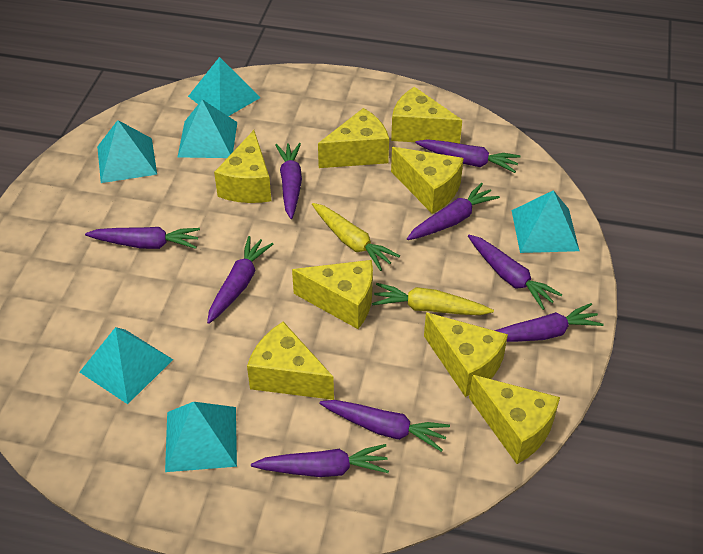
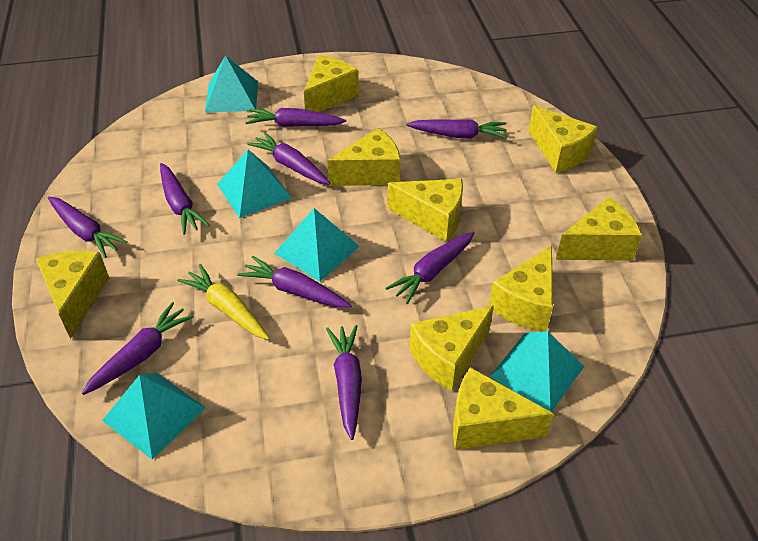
turquoise pyramid: [80,327,173,404] [97,120,157,183] [165,402,237,472] [178,99,237,158] [188,57,261,116] [512,190,579,253] = 6 -> [102,372,206,460] [205,55,258,113] [217,150,292,218] [275,208,360,282] [489,331,585,412] = 5
yellow carrot: [312,203,400,271] [372,283,494,315] = 2 -> [177,264,270,340] = 1
yellow cheese: [214,130,271,203] [247,322,334,400] [292,260,373,329] [318,108,389,168] [391,87,462,144] [391,147,464,214] [424,312,508,397] [469,375,560,464] = 8 -> [36,251,109,339] [304,55,359,112] [327,128,401,186] [387,179,463,242] [409,306,494,391] [453,367,554,450] [489,245,553,331] [529,106,598,173] [556,197,642,261] = 9

